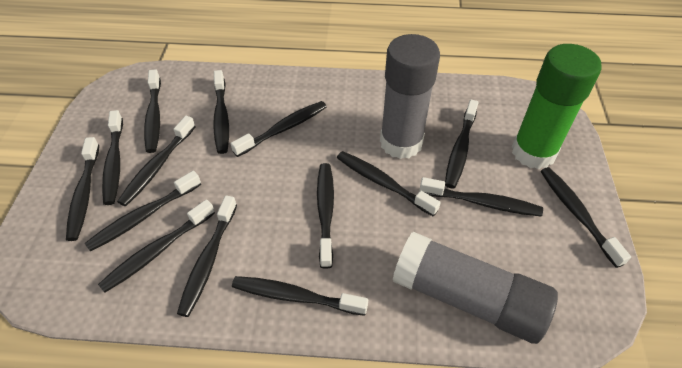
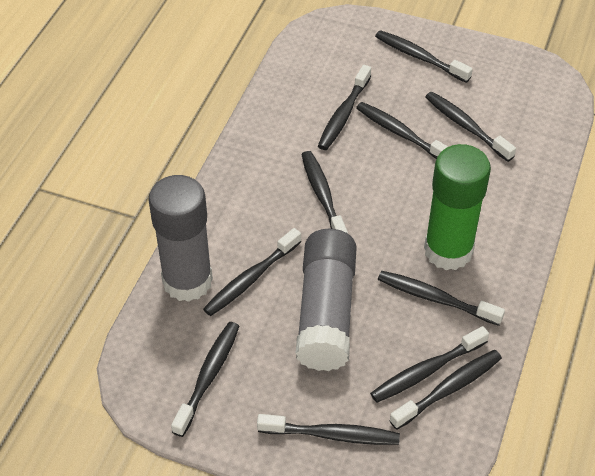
black toothbrush: [66,137,99,241] [85,171,201,252] [98,199,215,293] [102,110,123,205] [117,116,196,206] [144,69,161,153] [177,195,237,317] [213,70,229,154] [231,101,327,157] [232,276,368,316] [317,163,334,269] [337,151,441,216] [419,177,543,216] [445,100,479,188] [541,167,631,268] = 15 -> [171,322,239,437] [203,228,301,316] [257,414,400,445] [301,151,348,233] [318,65,371,150] [356,102,448,159] [370,326,489,403] [375,30,473,83] [378,271,505,326] [389,350,502,430] [425,92,516,162] = 11

